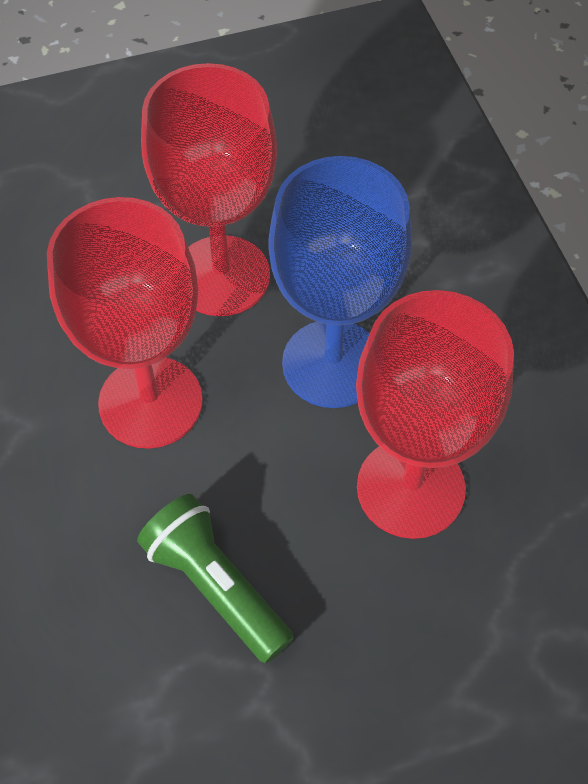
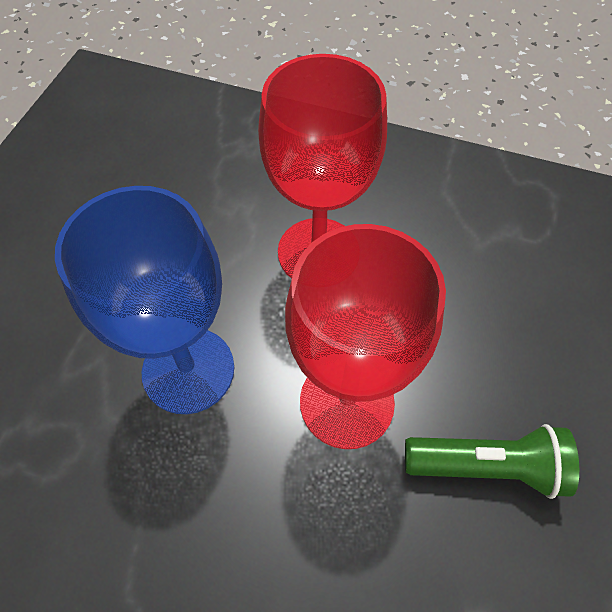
red goblet: [47,197,203,449] [141,63,277,316] [356,290,514,539] = 3 -> [258,54,387,279] [285,224,446,449] = 2

